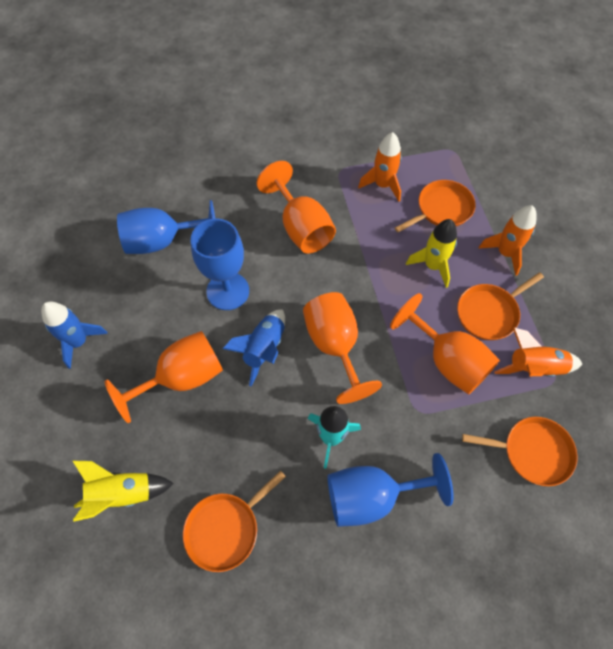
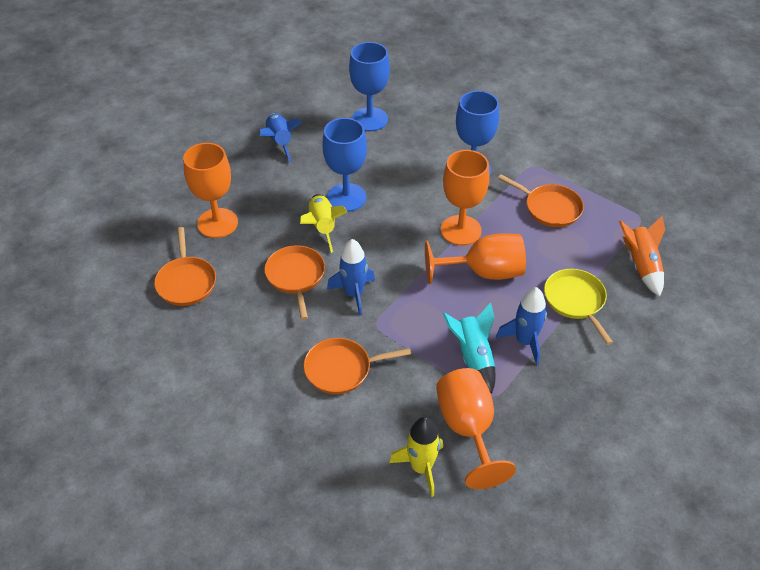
blue rocket: [41,301,108,369] [223,309,285,386] = 2 -> [259,114,302,162] [327,239,375,316] [496,287,547,365] = 3
orange rocket: [358,132,402,201] [479,205,537,276] [494,328,582,377] = 3 -> [619,216,665,297] = 1
yellow pan: none = 0 -> [544,269,613,345] = 1

